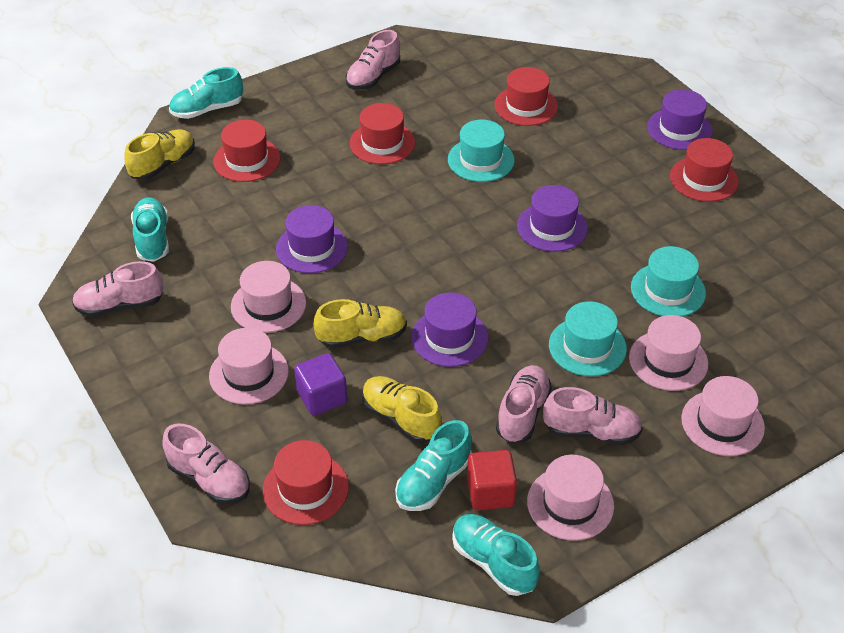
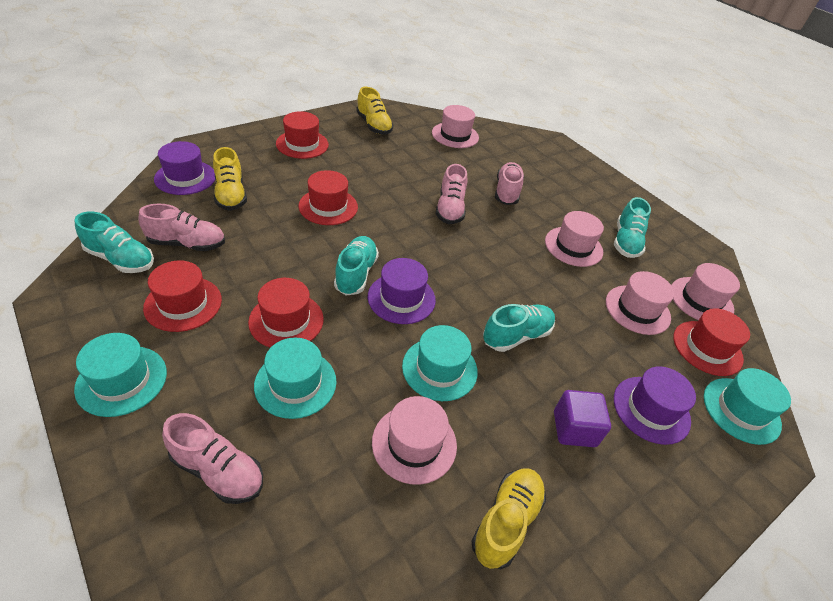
pink shoe: [72,261,164,317] [162,424,250,504] [346,30,400,90] [496,365,552,443] [543,387,643,445] = 5 -> [138,204,225,251] [162,413,263,504] [435,164,467,224] [495,162,524,205] = 4
purple hat: [276,205,348,273] [411,292,489,367] [517,185,588,252] [647,89,713,150] = 4 -> [154,141,215,195] [368,258,436,324] [614,366,696,445] = 3
red cube: [467,450,517,510] = 1 -> none = 0
turquoise hat: [448,120,515,182] [549,301,627,376] [631,246,706,317] = 3 -> [74,333,167,417] [254,337,336,419] [402,325,478,401] [704,368,791,445] = 4

